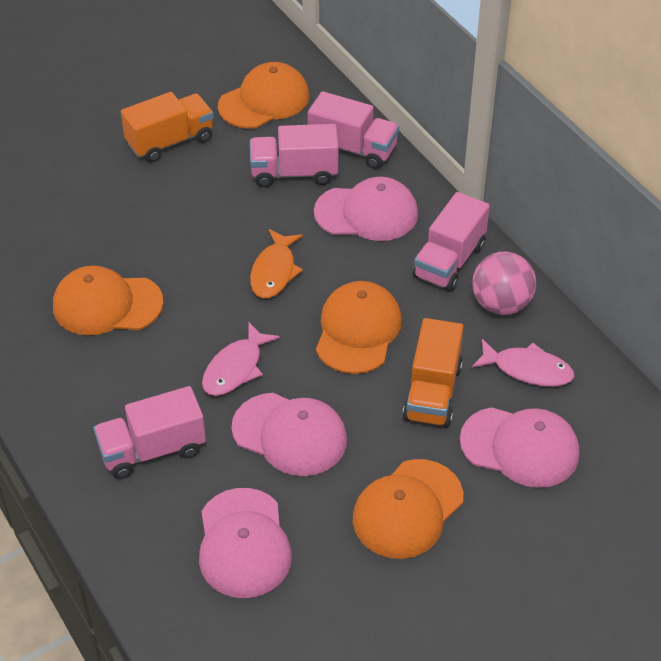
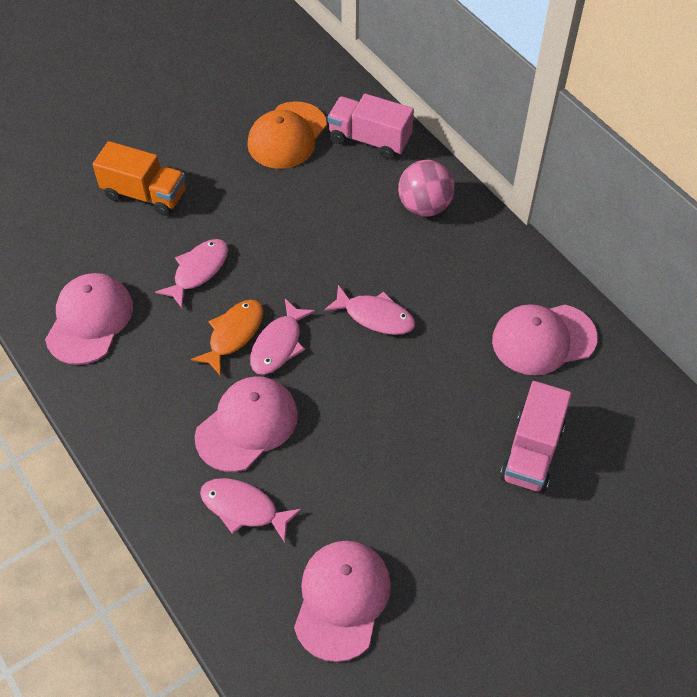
orange cap: [53,265,163,335] [218,62,309,129] [316,281,402,374] [353,459,463,559] = 4 -> [248,101,327,169] = 1
orange truck: [121,92,214,162] [403,318,463,427] = 2 -> [92,141,186,216] = 1
pink fish: [202,322,280,396] [472,339,574,387] = 2 -> [155,239,228,308] [200,478,302,543] [250,299,316,375] [324,285,415,335] = 4
pink truck: [94,386,206,479] [250,124,338,187] [308,91,399,169] [413,192,490,292] = 4 -> [327,94,414,159] [500,381,572,493] = 2

